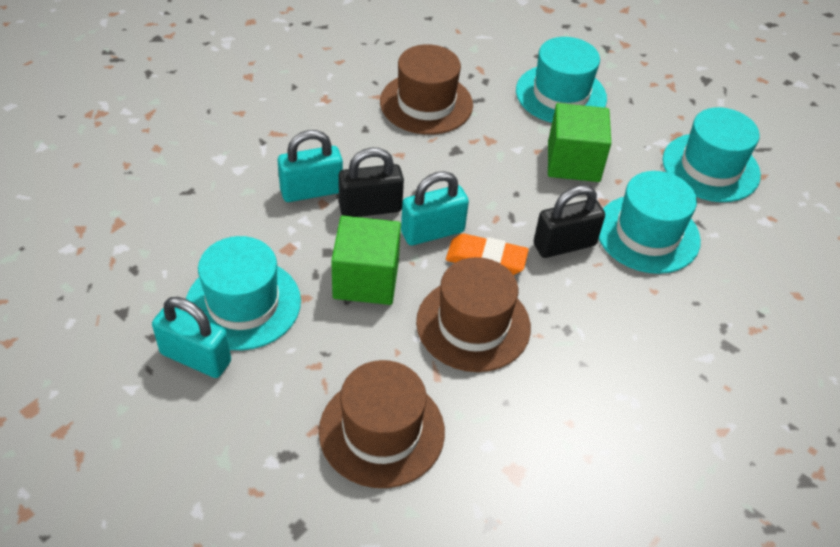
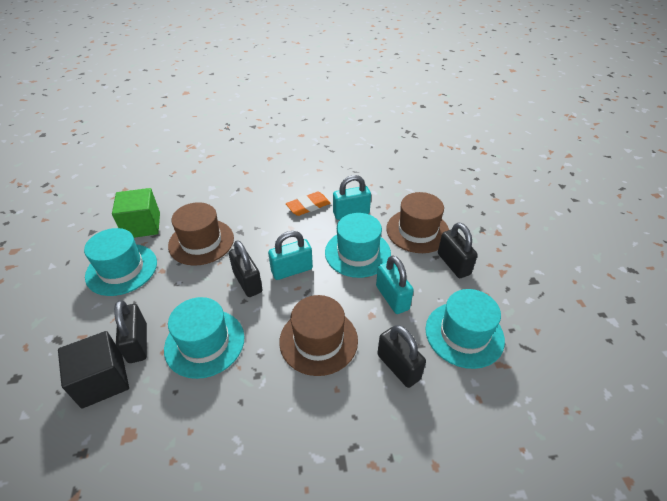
black cube: none = 0 -> [58,331,129,409] = 1
black padlock: [338,147,404,217] [534,185,605,258] = 2 -> [114,300,147,363] [229,240,263,297] [377,325,426,388] [438,222,478,278] = 4
green cube: [331,216,401,305] [548,103,611,182] = 2 -> [112,188,160,238] = 1

